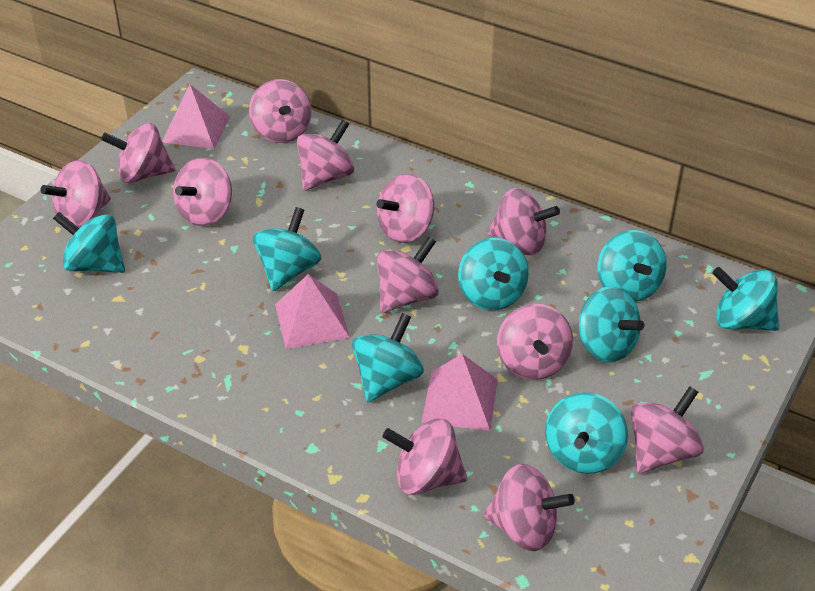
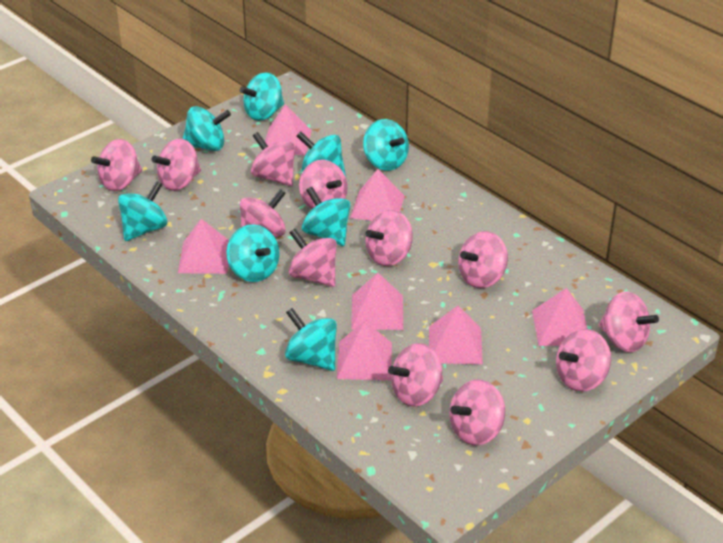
pink pyramid: [162,84,230,149] [275,274,350,349] [422,354,498,431] = 3 -> [178,219,229,274] [262,104,312,155] [337,321,392,380] [350,169,405,221] [351,273,403,330] [429,306,483,364] [532,288,588,346] = 7

